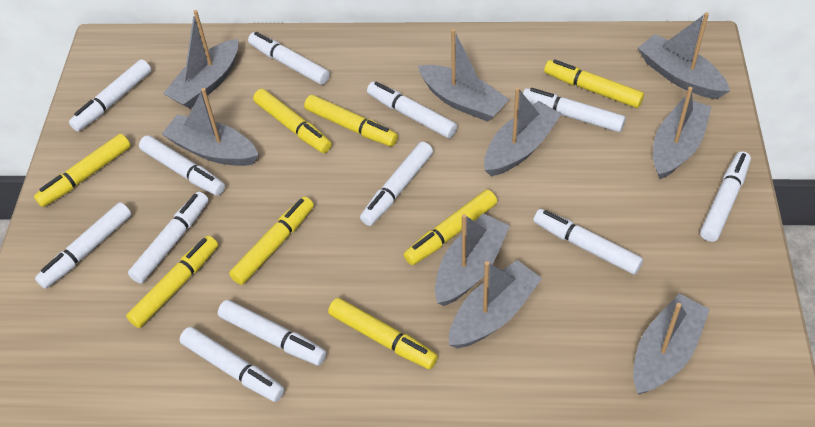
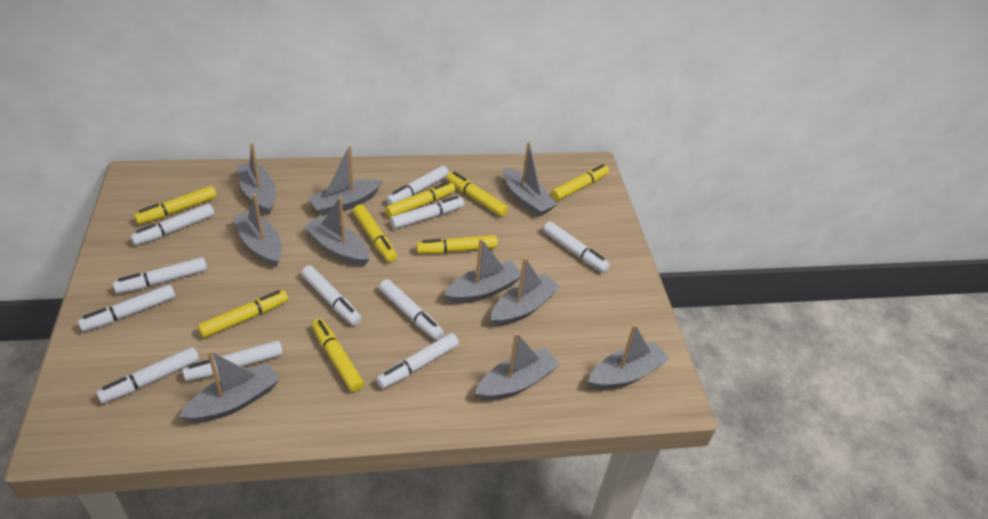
grey boat: [162,88,259,166] [163,10,239,109] [418,29,509,122] [435,213,510,306] [449,260,542,348] [484,88,562,176] [633,294,710,394] [638,12,730,99] [653,87,711,180] = 9 -> [179,350,279,423] [233,194,282,267] [236,143,276,215] [304,197,370,266] [308,146,382,216] [444,238,521,304] [475,332,560,400] [491,257,560,326] [503,141,558,217] [588,324,670,390] = 10
white marker: [35,202,131,289] [69,59,151,131] [128,192,209,284] [139,135,225,196] [179,327,285,402] [218,300,327,366] [248,32,330,85] [360,142,433,226] [367,82,457,138] [523,88,626,132] [533,209,643,275] [700,151,751,242] = 12 -> [78,285,175,332] [96,347,199,404] [113,257,207,294] [130,204,214,245] [182,340,283,381] [301,266,362,326] [376,333,459,389] [379,279,444,340] [386,166,449,205] [390,196,464,229] [543,221,610,273] = 11

